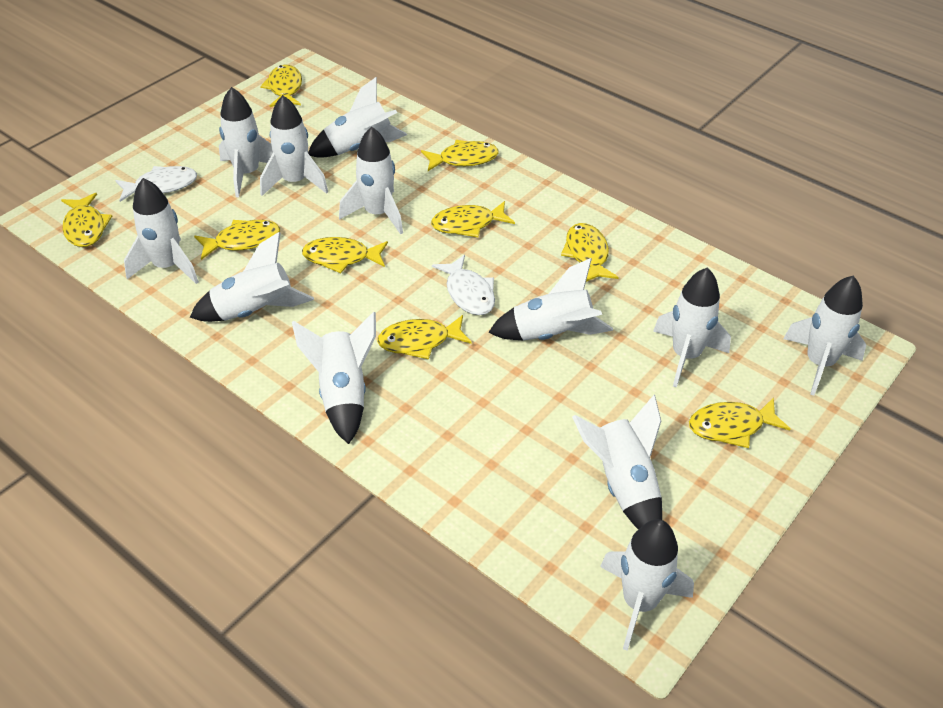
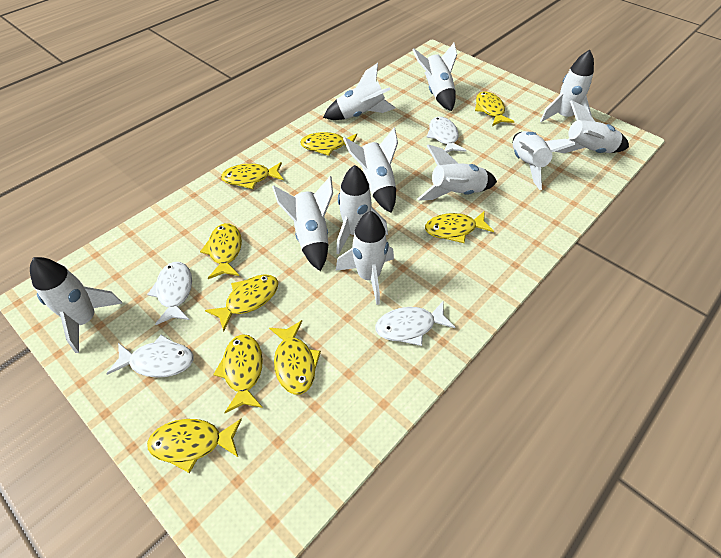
white fish: [115,166,197,202] [432,255,495,315] = 2 -> [106,335,194,378] [147,262,192,325] [375,302,455,346] [427,117,466,153] = 4
white rocket: [124,178,199,284] [190,232,314,322] [219,87,273,197] [260,95,328,196] [292,312,376,444] [308,77,407,158] [339,126,403,235] [488,258,613,340] [572,395,662,530] [600,519,694,651] [653,268,731,387] [783,276,866,395] = 12 -> [30,257,123,353] [272,176,333,271] [323,63,396,120] [336,165,388,254] [336,211,394,305] [343,127,398,213] [412,43,457,111] [417,145,497,201] [513,131,576,190] [540,50,594,122] [555,100,629,153] = 11

